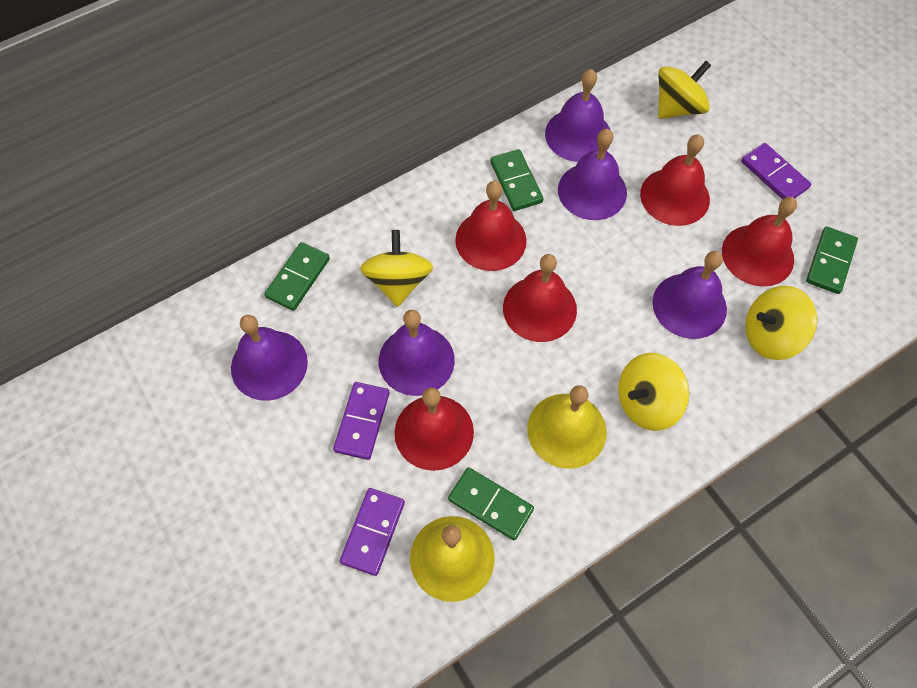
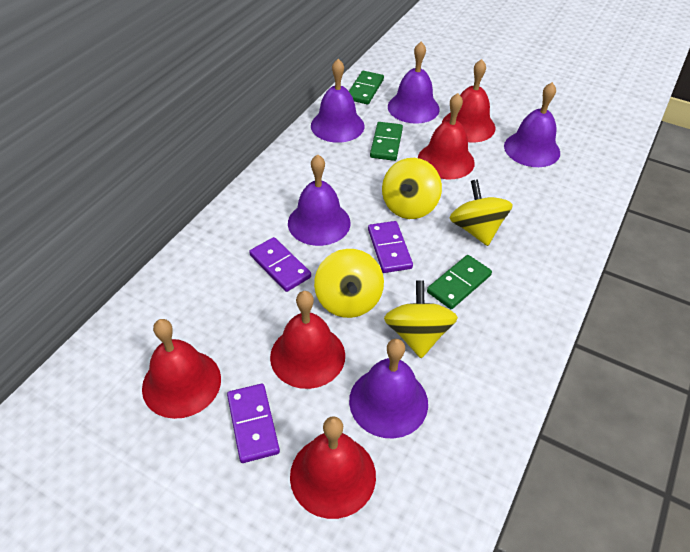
green domino: [264,242,330,311] [448,467,534,540] [490,149,544,211] [806,226,858,294] = 4 -> [349,71,384,104] [370,122,403,161] [427,255,492,309] = 3
yellow bell: [410,516,495,602] [527,385,606,469] = 2 -> none = 0

